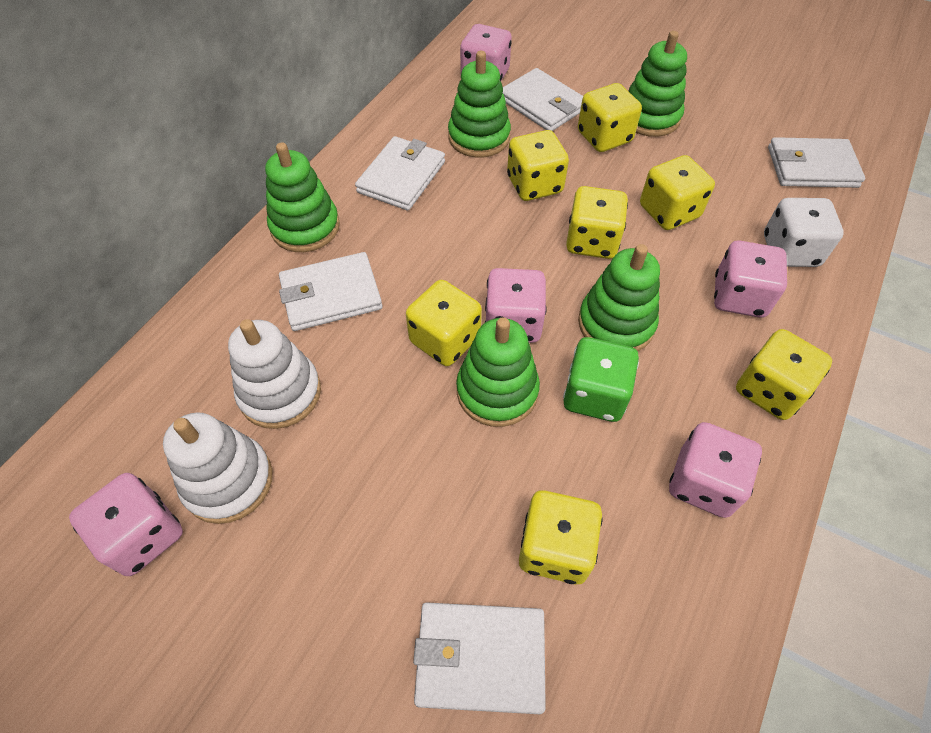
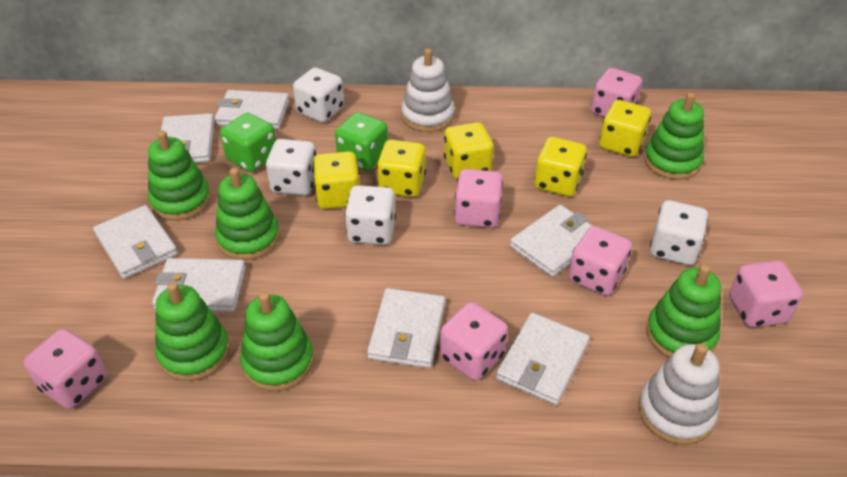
green dice: [563,337,639,422] = 1 -> [220,113,276,172] [335,112,388,171] = 2
green stacking toy: [265,142,340,252] [448,51,511,158] [456,317,540,427] [578,244,660,351] [629,31,687,137] = 5 -> [148,131,211,221] [155,282,230,381] [215,168,280,260] [240,292,314,391] [644,92,704,180] [646,264,721,358] = 6
pink dice: [69,473,183,576] [460,24,512,81] [485,268,547,343] [669,422,762,518] [714,241,787,318] = 5 -> [24,329,107,409] [440,302,508,381] [454,169,503,228] [568,226,632,296] [591,68,642,117] [729,261,803,328] = 6
white dice: [764,198,844,267] = 1 -> [266,139,316,196] [293,67,344,123] [345,185,396,245] [650,200,708,265] = 4
white wallet: [279,252,382,331] [355,136,445,211] [413,602,546,714] [503,68,583,131] [768,137,865,188] = 5 -> [93,205,178,279] [152,258,246,312] [161,113,215,163] [215,90,290,130] [367,288,445,368] [496,313,590,405] [510,205,593,277] = 7
yellow dice: [406,280,482,366] [507,130,569,201] [519,490,603,584] [566,186,628,259] [578,83,642,152] [640,155,715,230] [736,329,832,420] = 7 -> [313,151,359,209] [377,140,426,197] [444,122,493,179] [534,137,587,197] [599,100,651,157] = 5

